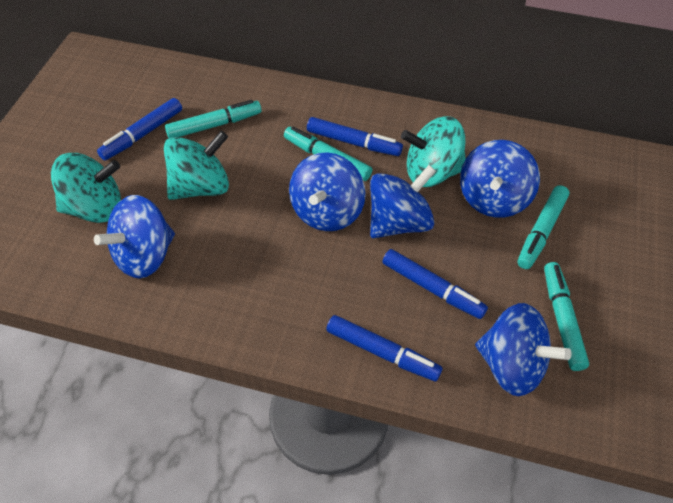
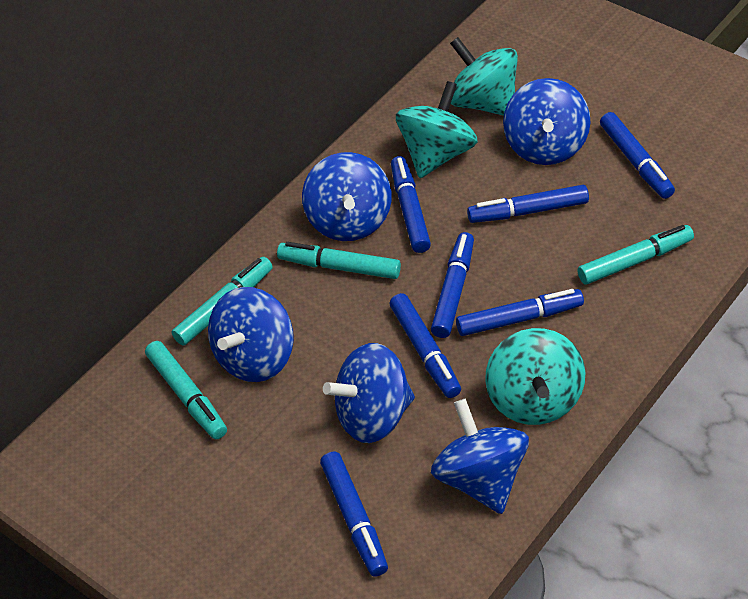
blue marker: [97,98,182,160] [307,117,403,156] [326,315,442,381] [382,249,488,319] = 4 -> [320,452,388,576] [390,293,461,398] [391,156,431,253] [431,232,474,338] [456,289,584,336] [467,185,589,223] [600,112,675,199] = 7

